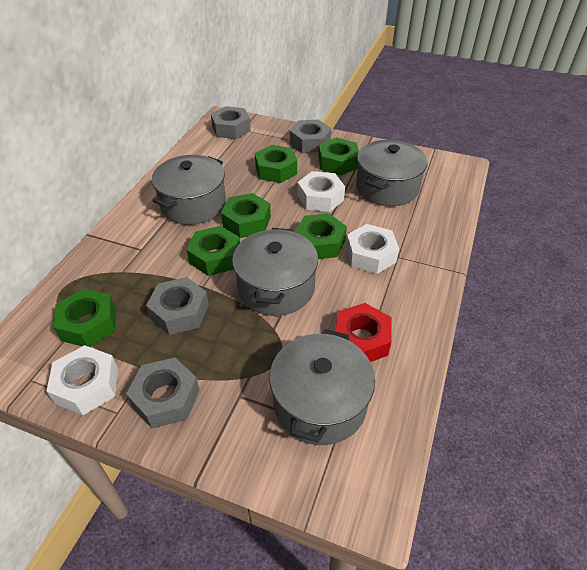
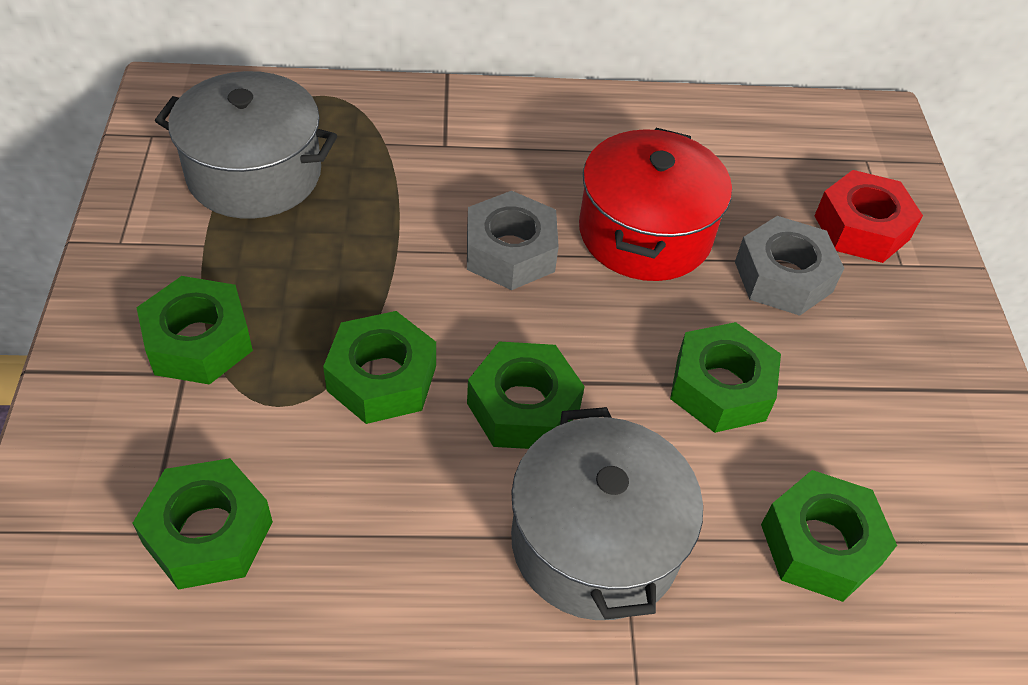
grey nut: [126,358,200,428] [146,277,209,335] [211,106,251,139] [290,119,331,153] = 4 -> [467,191,559,290] [735,216,844,316] = 2
grey pot: [152,155,226,225] [232,228,318,316] [269,329,375,445] [356,140,427,206] = 4 -> [155,71,337,219] [511,407,703,620] = 2
red pot: none = 0 -> [579,128,732,281] = 1
white nut: [46,345,118,415] [297,171,345,212] [346,224,399,274] = 3 -> none = 0

